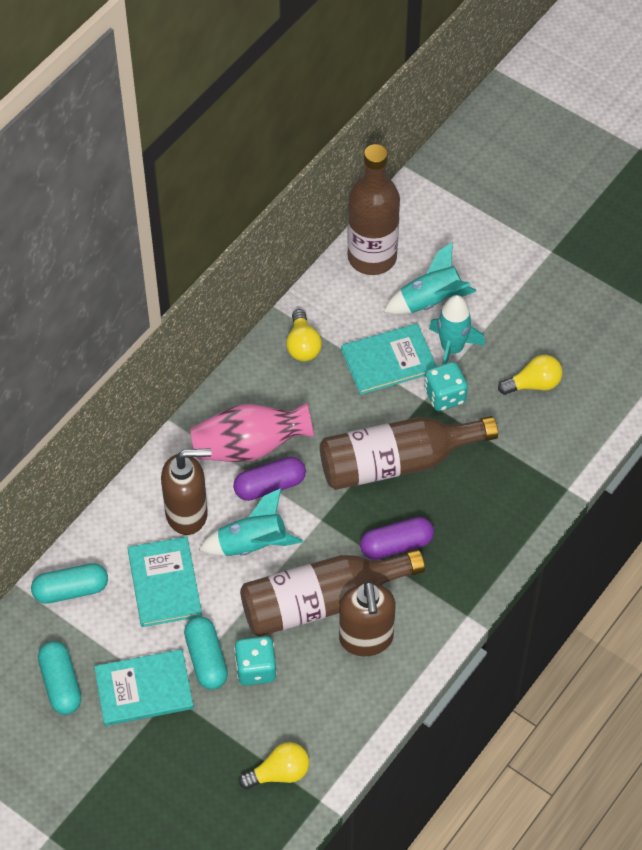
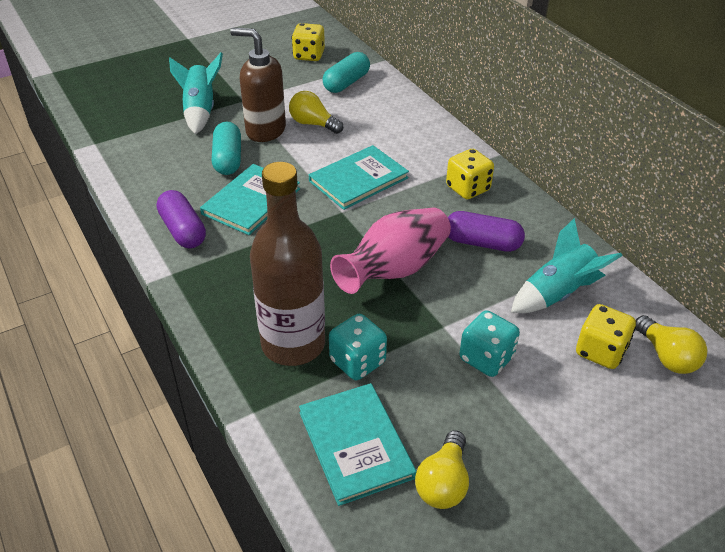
brown bottle: [240,549,425,637] [320,416,498,490] [347,144,400,275] = 3 -> [250,162,325,366] = 1
brown soap dispenser: [161,448,211,535] [339,581,396,656] = 2 -> [230,28,286,142] = 1
turquoise capsule: [31,563,108,604] [38,641,81,715] [184,617,228,690] = 3 -> [212,122,241,175] [323,52,370,93] = 2
turquoise rocket: [198,488,303,556] [383,242,476,315] [429,295,485,365] = 3 -> [169,52,223,134] [511,218,623,313] = 2
yellow dice: none = 0 -> [292,23,325,61] [446,149,494,199] [576,304,636,369] = 3

